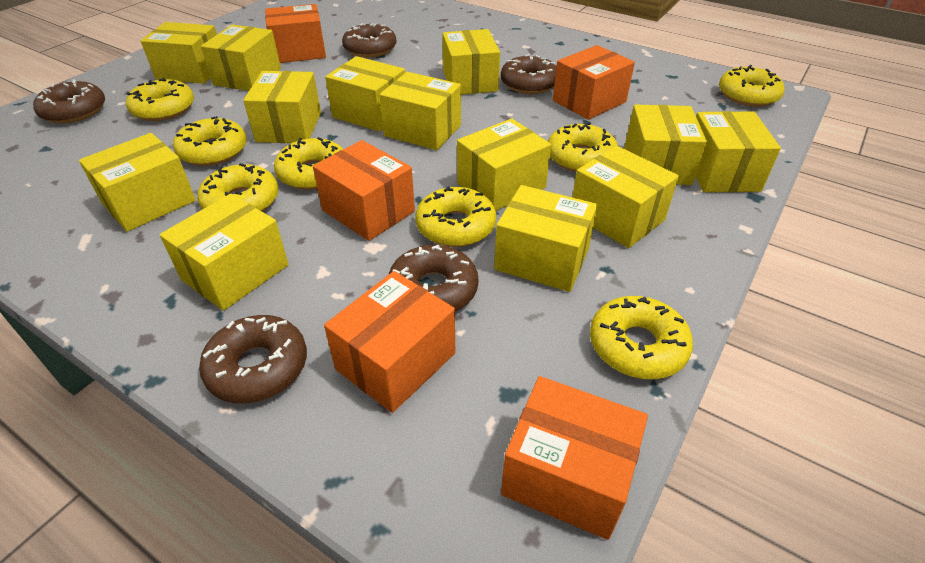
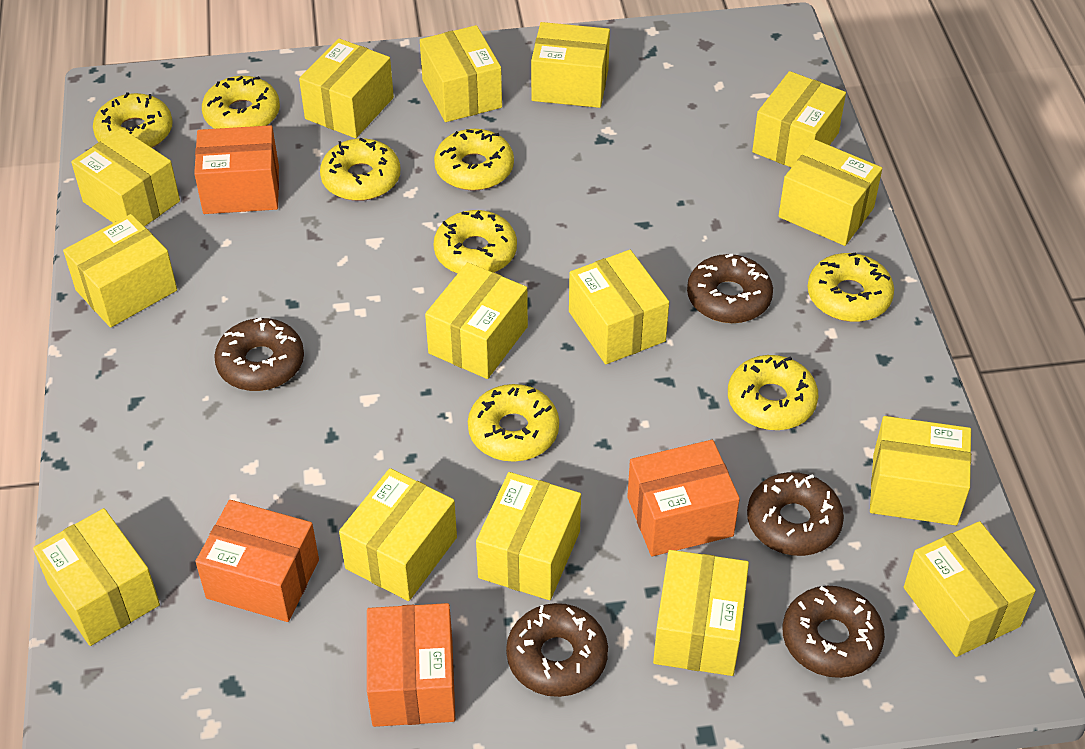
orange box: [265,4,326,63] [313,140,415,241] [324,271,455,413] [501,376,648,540] [553,45,635,120] = 5 -> [194,125,279,214] [195,500,319,622] [367,603,455,727] [627,440,740,556] = 4
yellow box: [79,133,196,232] [141,22,217,84] [160,194,289,311] [201,25,281,91] [243,71,321,143] [325,56,405,132] [380,72,461,150] [443,29,500,95] [457,119,551,211] [494,185,598,292] [572,145,679,248] [624,105,707,185] [695,111,781,192] = 13 -> [33,508,160,646] [63,214,177,328] [71,128,180,226] [299,38,394,138] [339,468,457,601] [420,25,502,122] [425,262,528,379] [476,472,581,600] [531,22,610,108] [569,250,669,364] [653,550,749,676] [752,71,846,168] [779,140,882,246] [870,416,971,525] [904,521,1036,657] = 15

